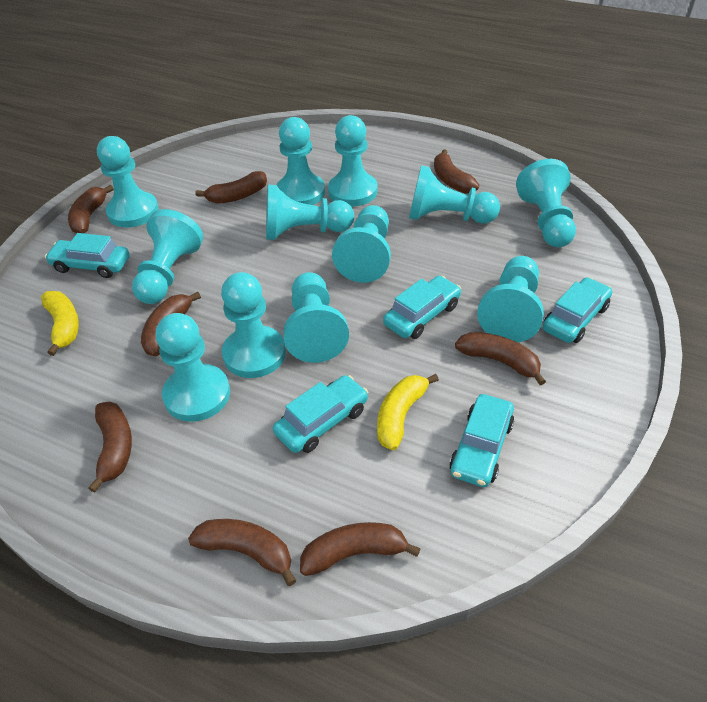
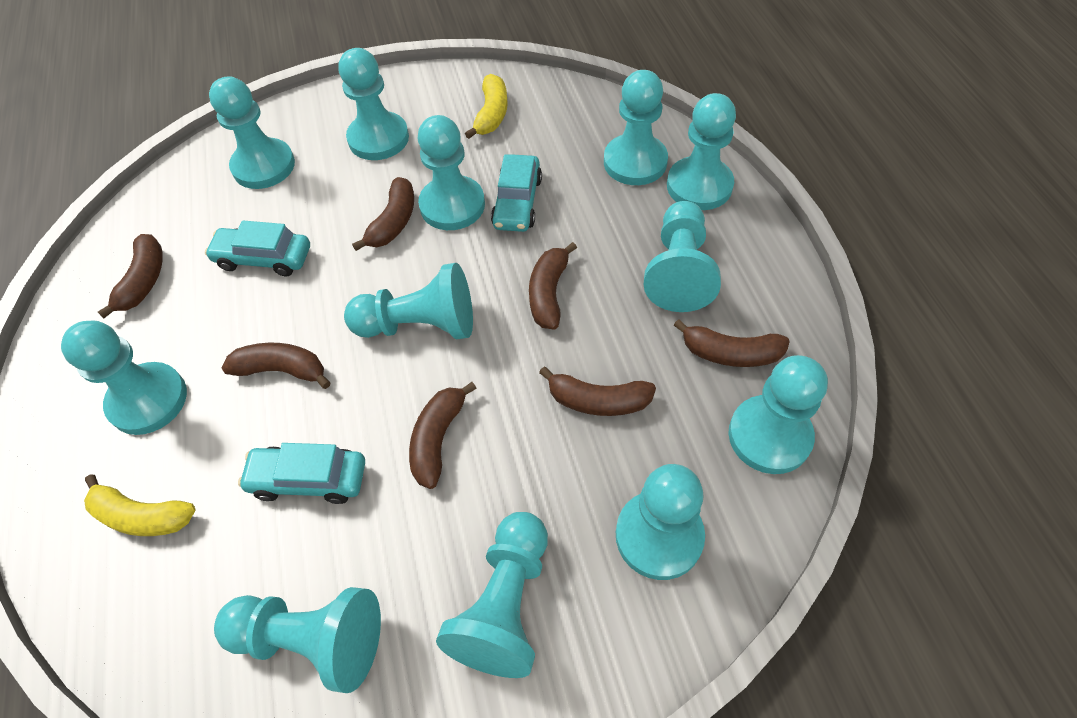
brown banana: [68,185,114,233] [88,401,132,493] [141,292,201,356] [188,519,296,586] [196,171,267,204] [300,522,421,576] [434,149,479,194] [455,332,546,385] = 8 -> [98,234,163,318] [222,343,331,389] [352,177,414,251] [409,382,477,489] [529,242,577,329] [539,367,656,416] [674,319,790,367] = 7
turquoise car: [45,233,130,278] [273,375,368,453] [383,276,461,339] [449,394,514,487] [543,277,612,343] = 5 -> [205,220,310,276] [238,443,365,504] [491,154,542,232] = 3

